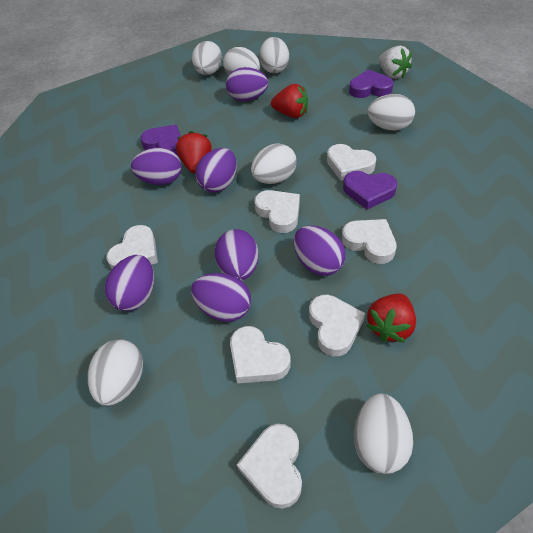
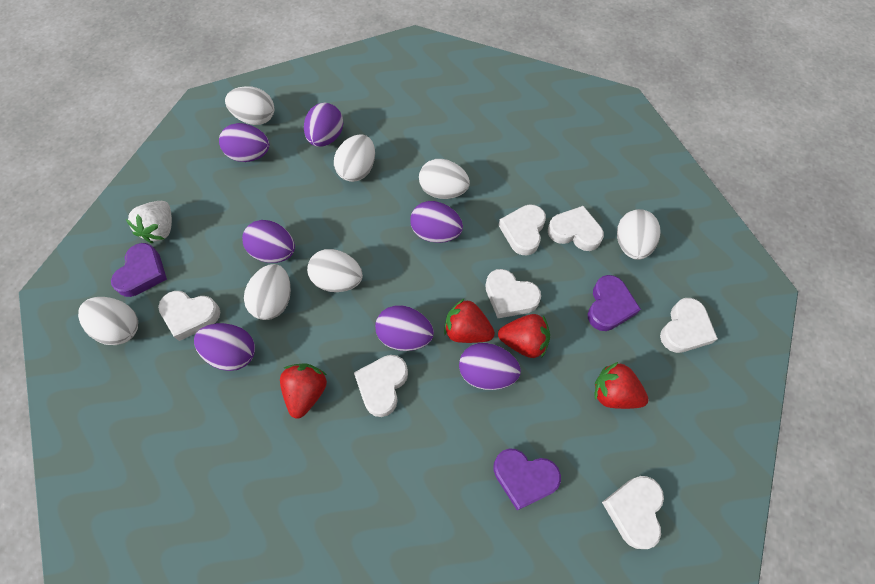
red strawberry: [176,131,212,173] [271,84,308,118] [366,294,416,342] = 3 -> [280,363,327,419] [444,298,495,343] [498,314,550,358] [595,362,649,409] = 4

